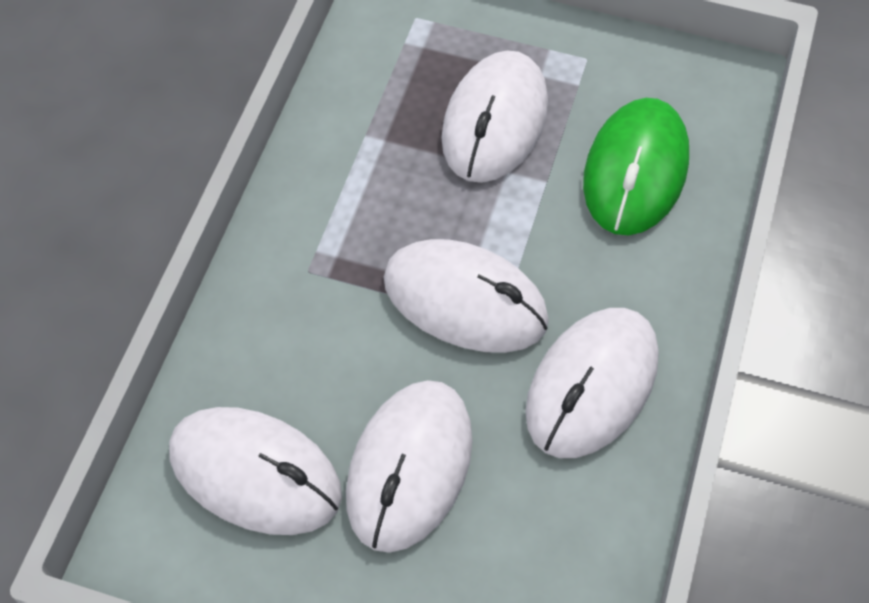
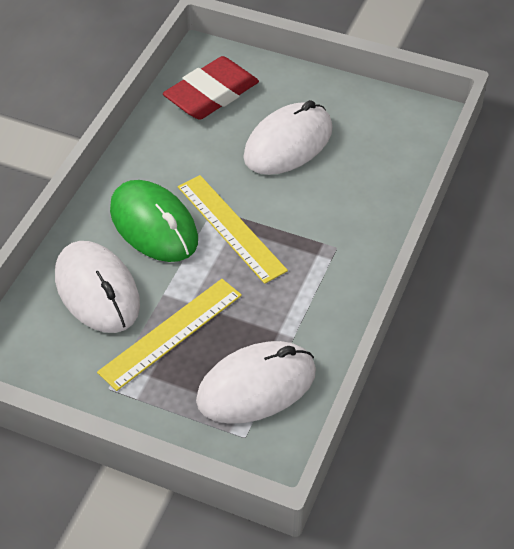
red eraser: none = 0 -> [163,56,259,120] = 1
white mouse: [169,407,342,535] [346,380,473,553] [384,239,549,353] [441,50,548,183] [525,308,659,458] = 5 -> [55,241,140,333] [196,341,316,424] [243,100,332,175] = 3
yellow ruler: none = 0 -> [97,279,242,391] [178,175,288,284] = 2

